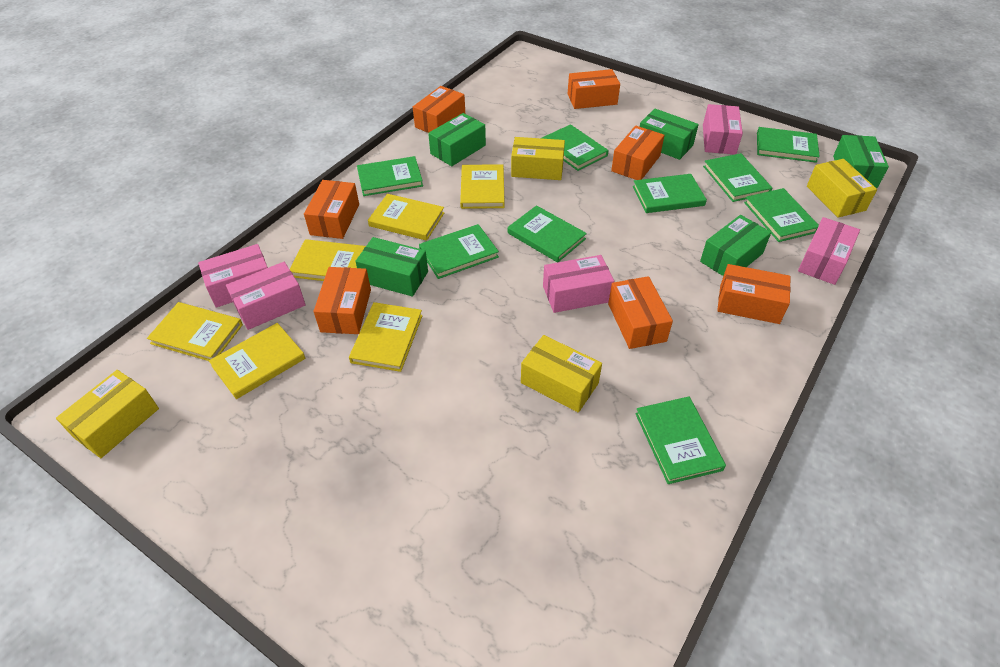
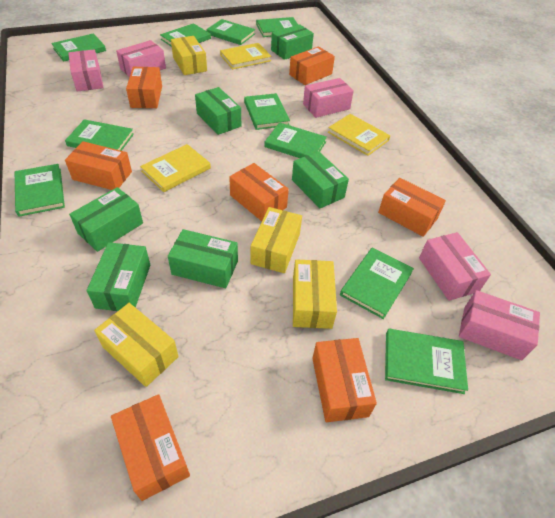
green book: [357,156,423,196] [419,224,499,279] [508,205,587,263] [541,124,609,171] [633,174,707,213] [635,397,726,484] [703,153,772,202] [744,188,819,242] [757,127,820,163] = 9 -> [15,164,65,217] [51,33,106,62] [65,119,134,151] [160,23,211,47] [206,19,255,45] [244,93,290,130] [256,17,298,37] [264,122,327,158] [340,248,414,319] [385,329,468,394] = 10
green box: [355,237,428,297] [428,113,486,166] [640,109,699,160] [700,215,771,276] [833,135,889,188] = 5 -> [69,187,143,252] [87,242,150,311] [168,229,238,288] [195,87,241,135] [271,24,314,60] [292,151,349,209] = 6
yellow book: [147,302,243,361] [209,323,306,399] [290,239,366,281] [349,302,423,372] [368,194,444,241] [460,164,504,209] = 6 -> [140,144,211,192] [220,43,271,69] [328,114,390,156] = 3

